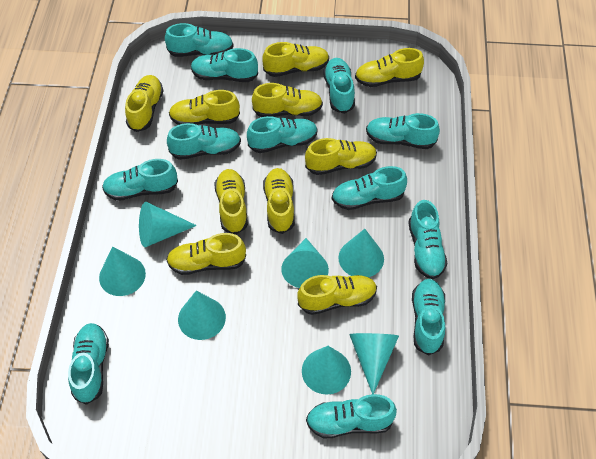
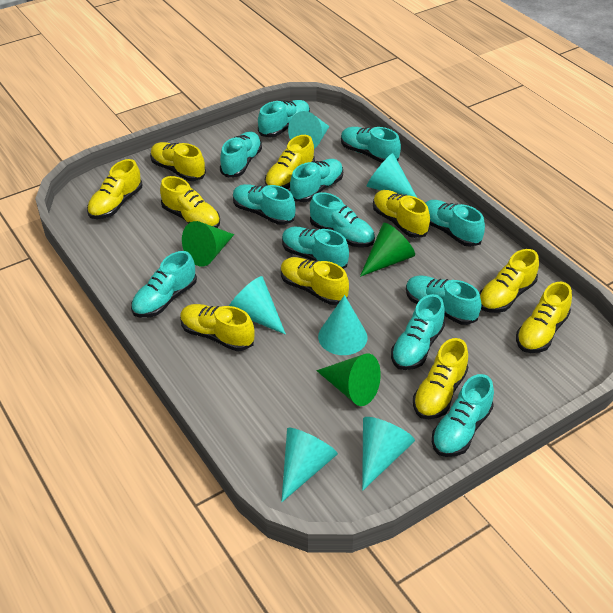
green cone: none = 0 -> [182,221,234,266] [316,353,381,406] [360,223,415,277] = 3
turquoise cone: [99,246,146,296] [139,202,197,247] [178,291,226,340] [281,238,329,288] [302,346,351,395] [338,229,384,277] [349,333,399,394] = 7 -> [229,276,286,335] [281,428,338,502] [288,111,330,149] [318,295,367,355] [362,417,415,491] [367,153,417,197] = 6

